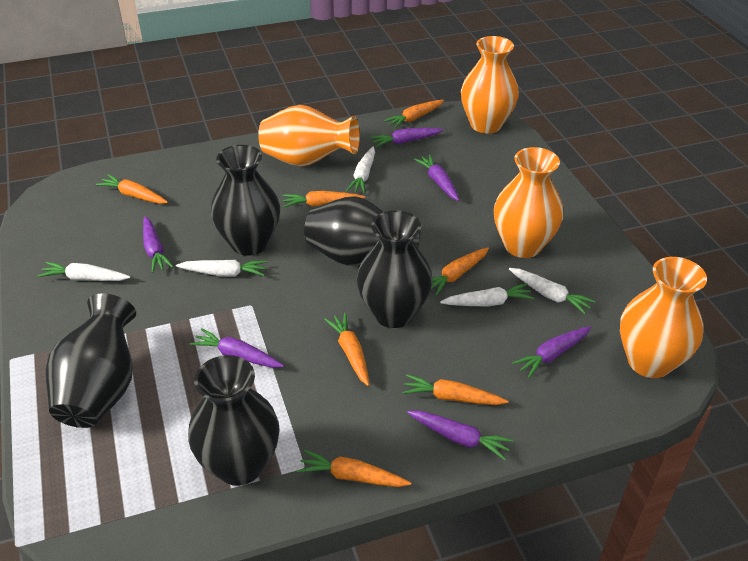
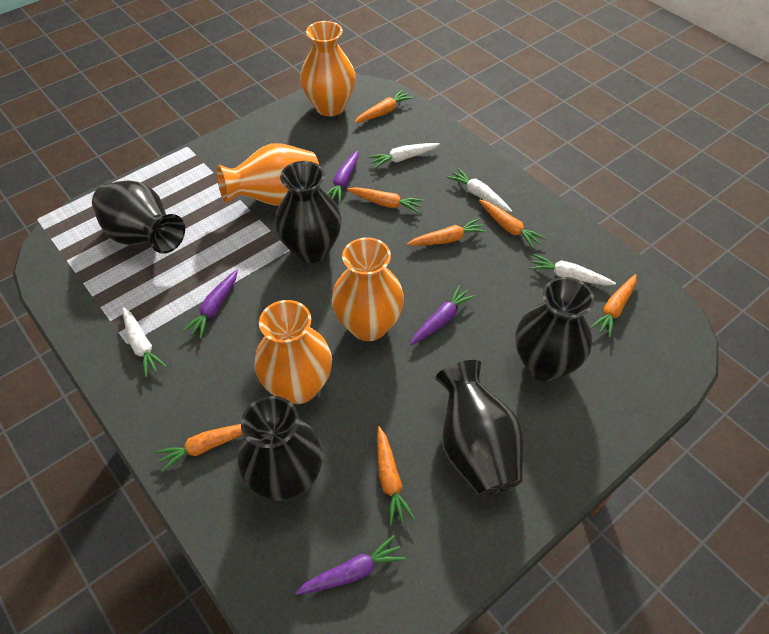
purple carrot: [143,216,173,273] [190,329,284,368] [370,128,444,147] [407,411,513,460] [414,154,459,201] [512,326,591,378] = 6 -> [182,270,238,339] [295,535,405,595] [327,150,359,203] [410,285,476,345] = 4
white carrot: [38,262,130,281] [176,259,267,277] [346,147,375,194] [440,283,534,306] [509,268,596,314] = 5 -> [122,307,167,377] [368,143,440,168] [446,168,512,212] [529,254,616,286] = 4

